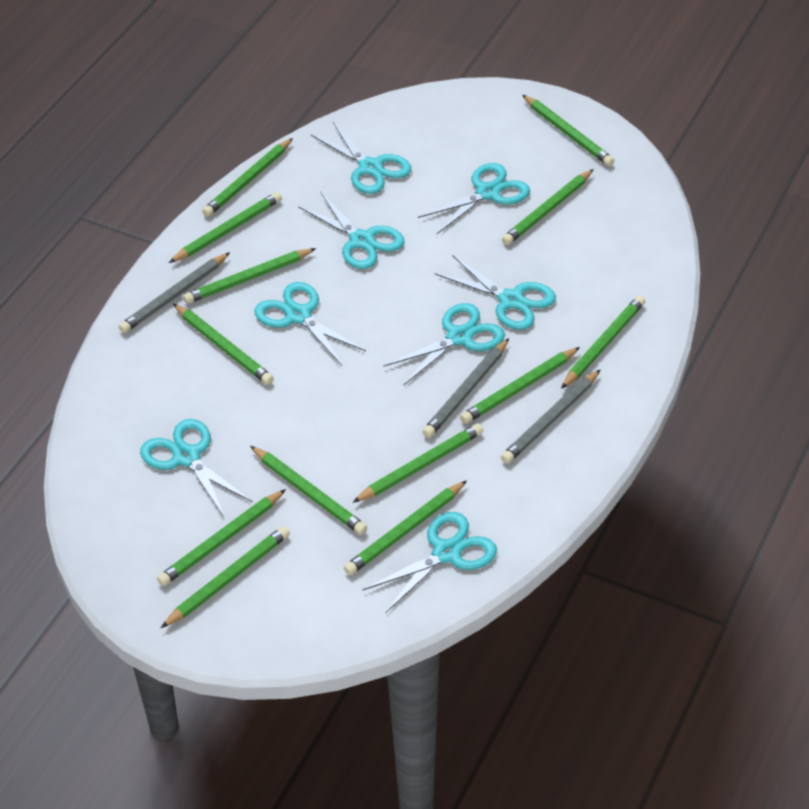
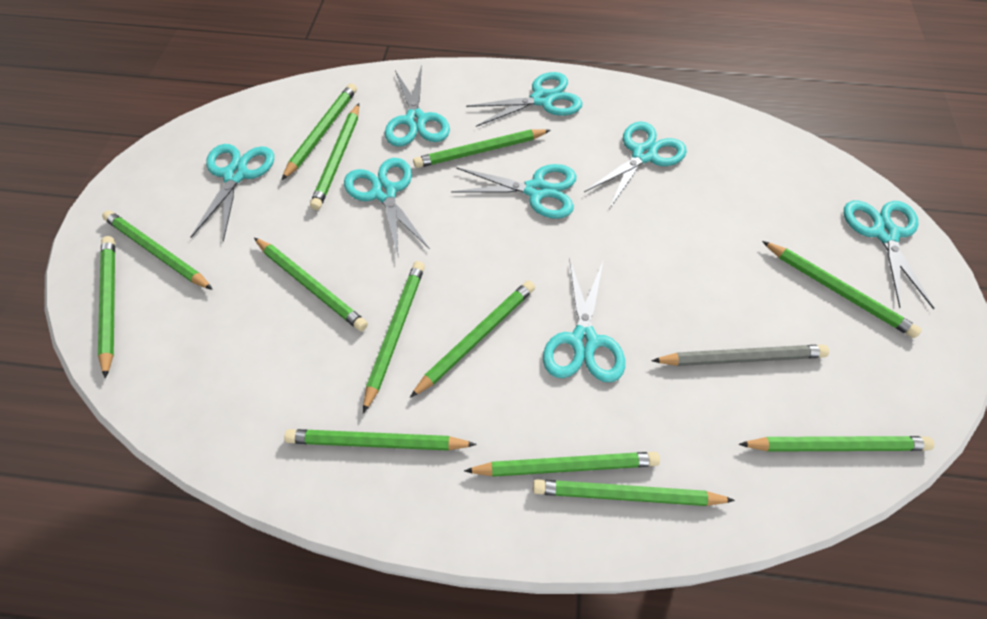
grey pencil: [119,252,230,333] [422,338,509,438] [501,369,601,464] = 3 -> [651,344,829,366] = 1

